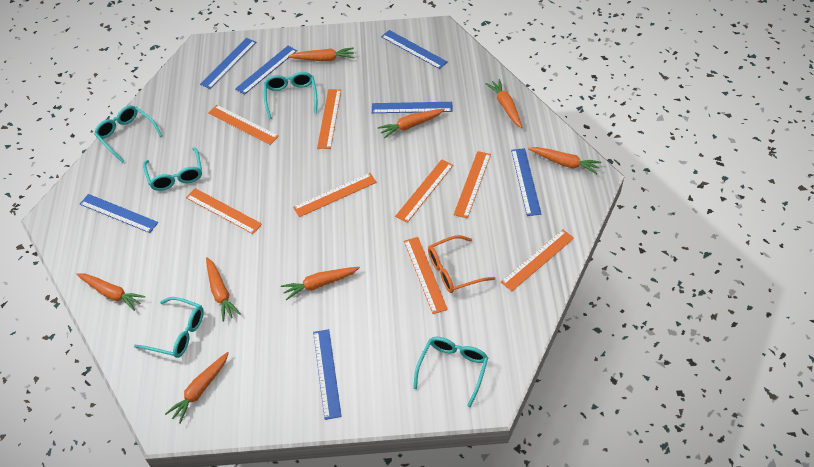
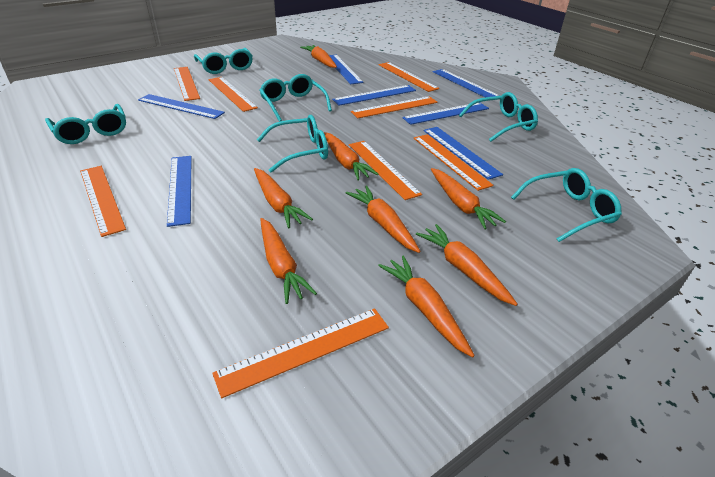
orange glasses: [428,235,495,293] = 1 -> none = 0
turquoise glasses: [94,105,162,163] [134,297,204,358] [143,147,202,191] [264,72,317,119] [413,337,488,407] = 5 -> [45,104,126,144] [194,48,253,74] [257,115,328,173] [259,74,332,122] [459,92,538,142] [511,168,622,242] = 6

